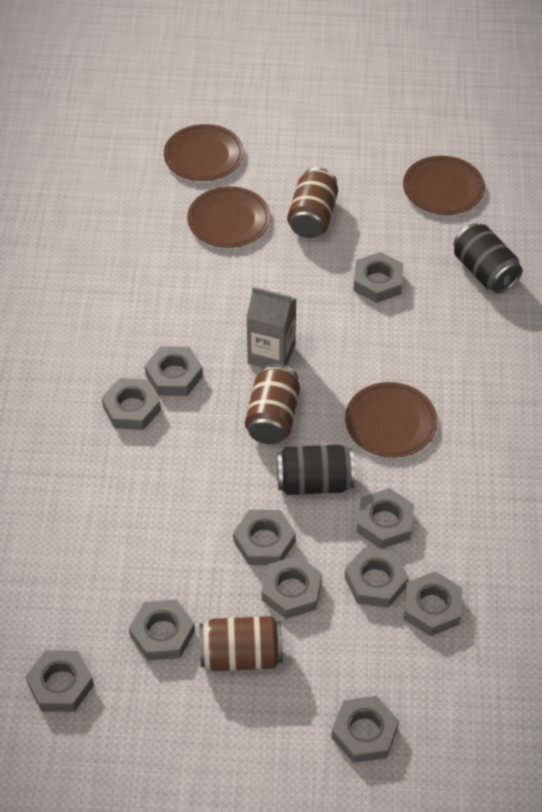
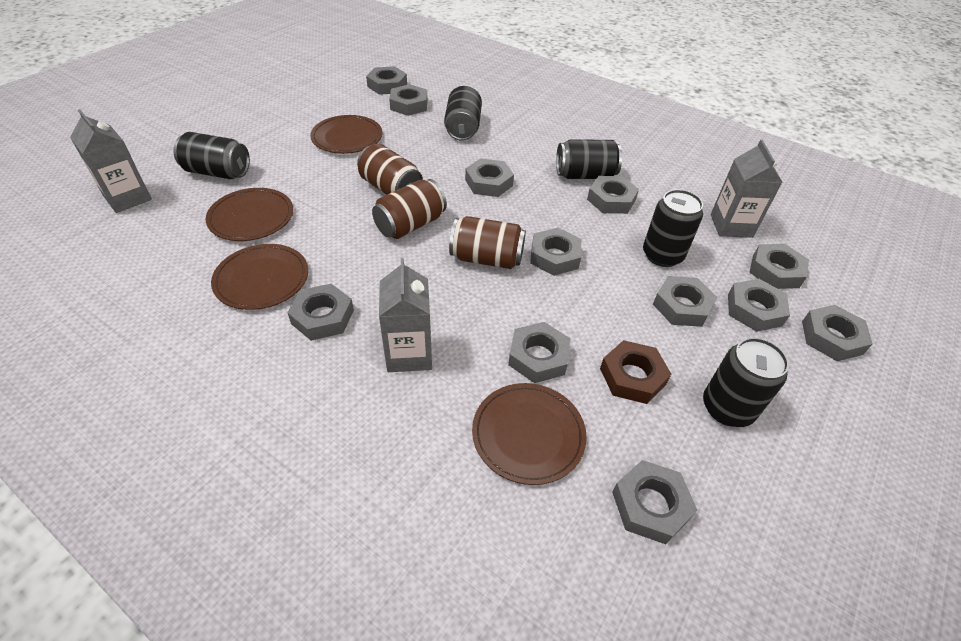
black can: [277,445,355,495] [453,223,523,293] = 2 -> [173,132,250,179] [444,86,482,141] [556,140,622,179] [643,189,703,267] [703,338,789,427] = 5
brown nut: none = 0 -> [600,340,671,404] = 1
grey carton: [246,287,297,368] = 1 -> [70,109,152,213] [379,258,432,372] [711,140,782,238] = 3
grey nut: [25,650,94,712] [102,378,161,430] [129,599,195,661] [145,346,203,396] [233,510,296,565] [262,555,322,619] [331,696,399,763] [345,547,409,608] [354,252,404,303] [357,488,414,549] [404,571,462,636] = 11 -> [287,284,354,341] [366,66,407,95] [389,84,428,116] [465,158,514,197] [508,322,571,383] [530,228,581,276] [587,176,639,214] [612,460,697,544] [653,276,717,327] [728,279,790,332] [749,244,809,289] [802,305,873,361] = 12

